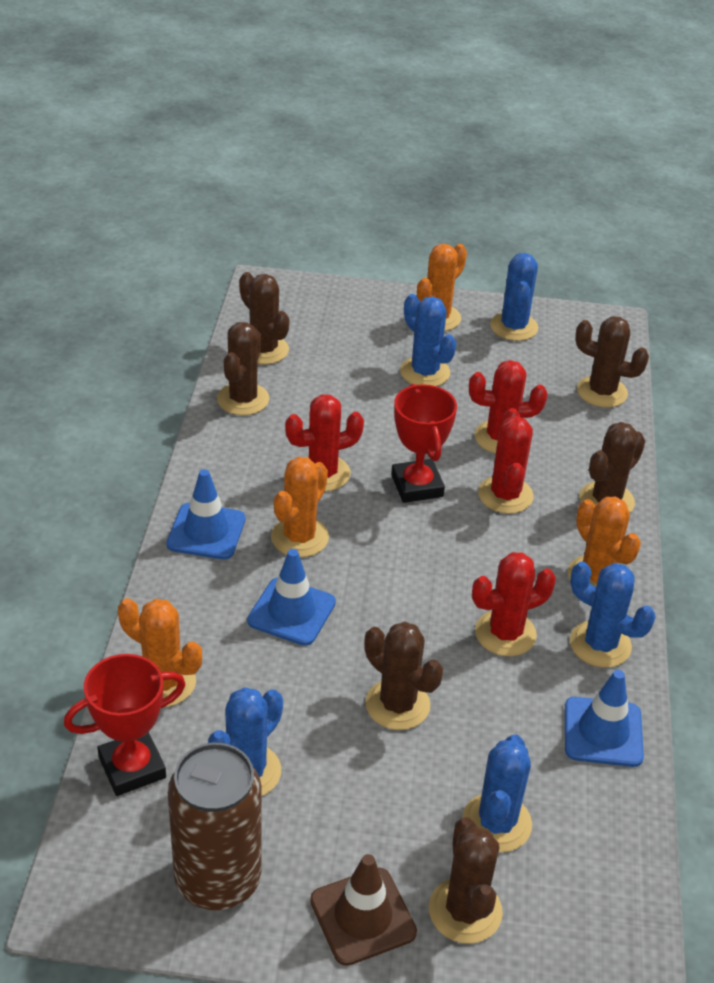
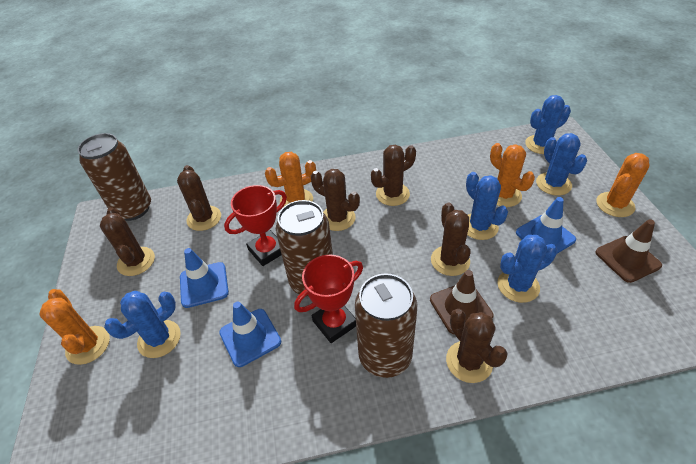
brown can: [168,743,262,910] = 1 -> [78,133,151,221] [276,200,333,297] [355,274,417,378] = 3
brown traffic cone: [310,854,417,966] = 1 -> [430,270,494,335] [596,219,662,283] = 2
red cactus: [285,394,364,492] [469,360,547,454] [472,552,556,656] [478,408,534,514] = 4 -> none = 0

